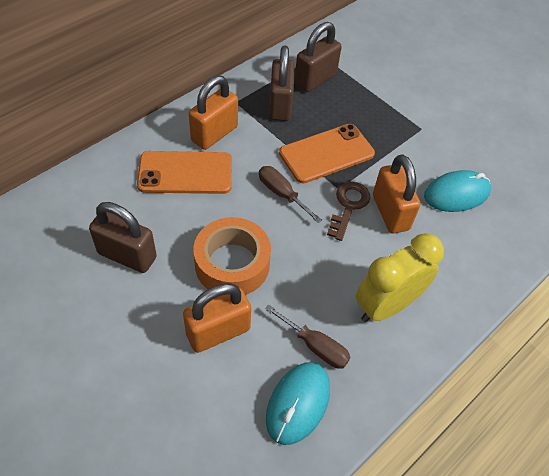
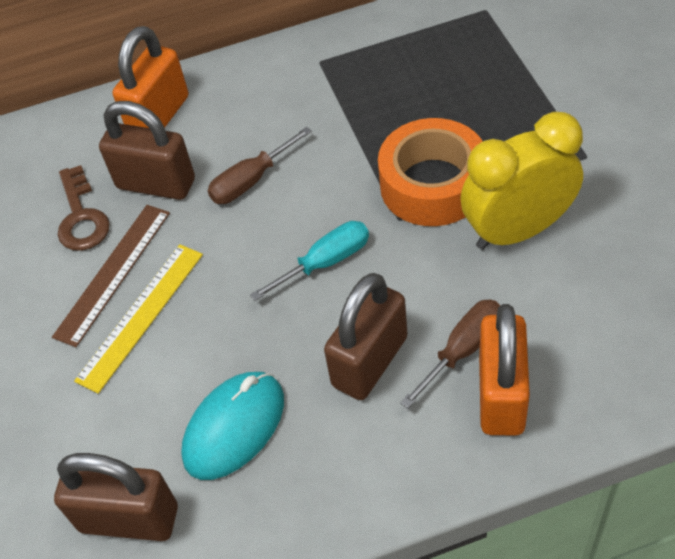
brown ruler: none = 0 -> [52,205,170,347] = 1
orange padlock: [183,283,251,353] [189,76,238,150] [373,154,421,233] = 3 -> [112,26,188,128] [479,304,530,436] = 2
orange phone: [137,151,232,194] [279,124,375,184] = 2 -> none = 0
turquoise mouse: [266,362,330,445] [424,170,491,212] = 2 -> [181,372,284,480] = 1
turquoise screwdriver: none = 0 -> [250,221,369,301] = 1
yellow ruler: none = 0 -> [74,244,203,394] = 1

